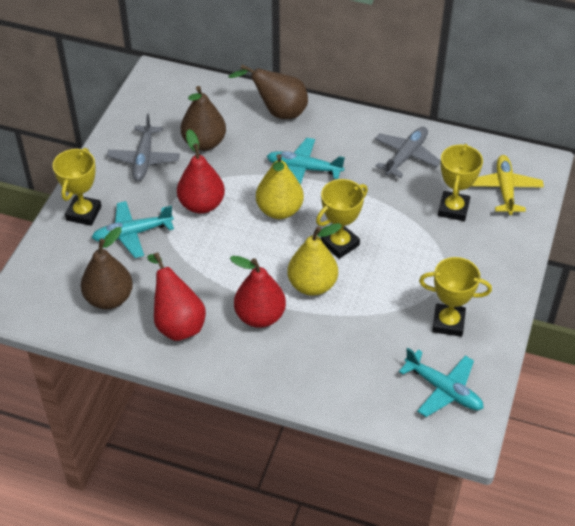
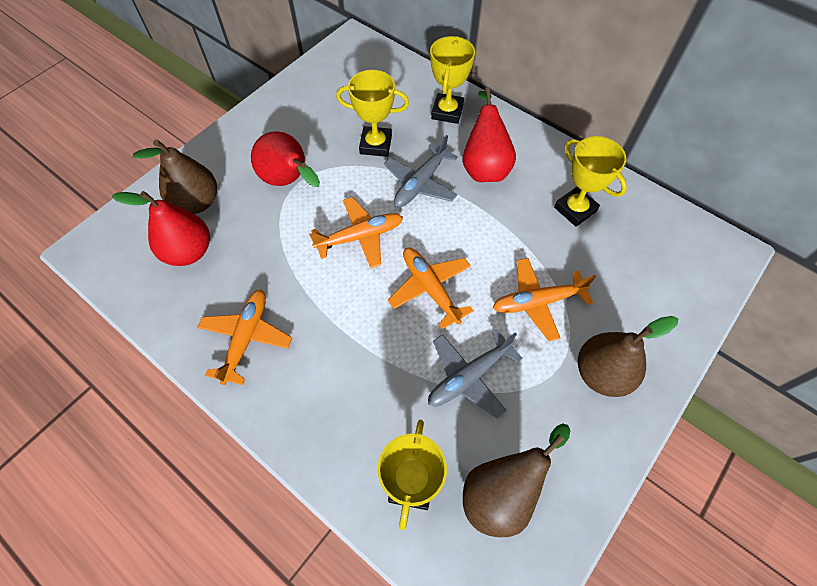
orange plane: none = 0 -> [197,289,292,385] [309,197,403,268] [388,248,474,329] [493,258,596,342] = 4
turquoise plane: [92,201,174,258] [267,138,345,185] [399,348,484,417] = 3 -> none = 0
yellow pear: [256,154,304,219] [288,223,342,296] = 2 -> none = 0
yellow plane: [472,155,544,215] = 1 -> none = 0

